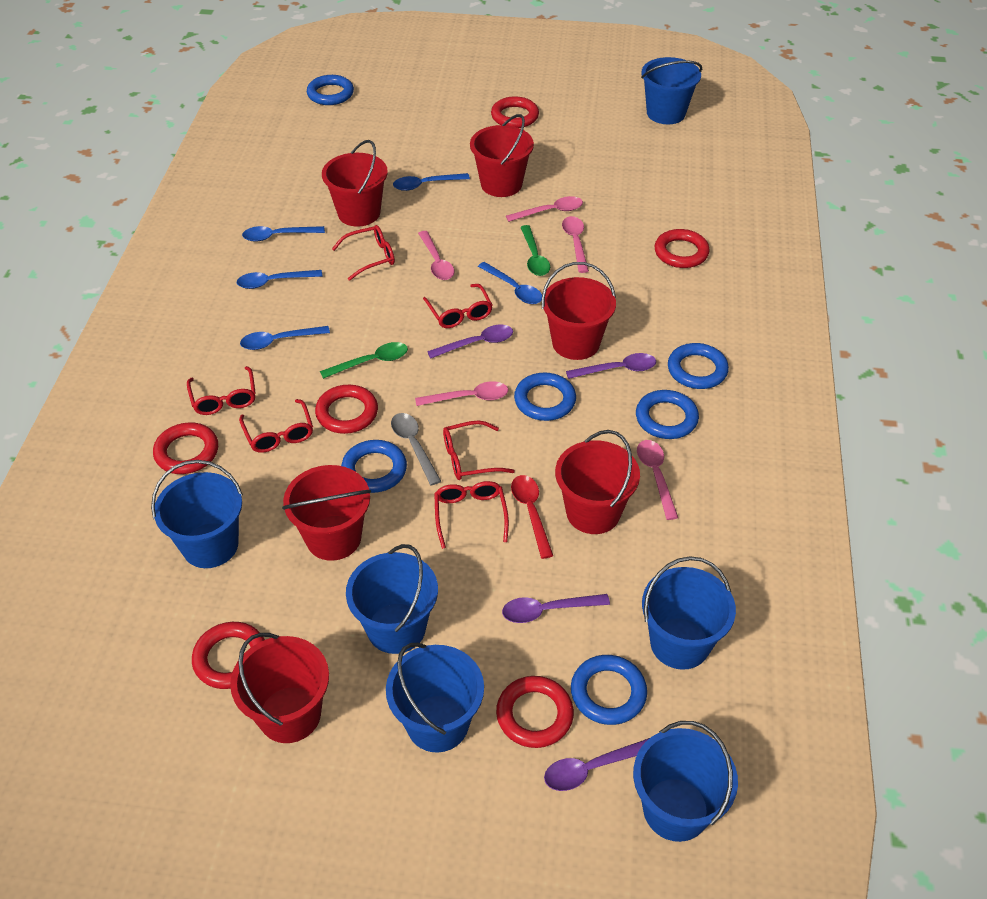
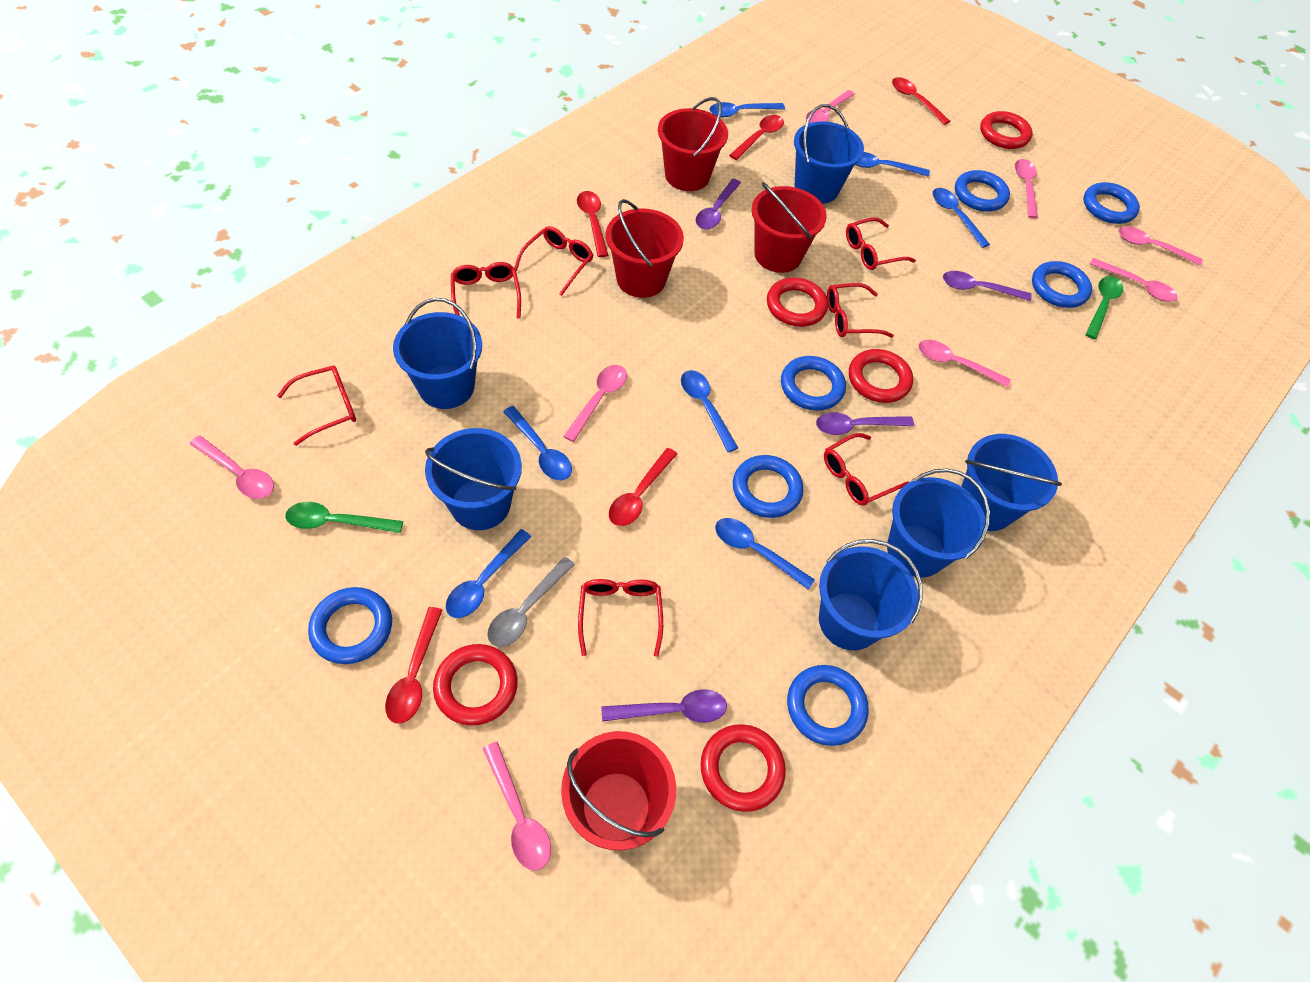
blue ring: [307,75,354,105] [341,440,407,493] [514,373,576,421] [571,655,647,725] [636,390,699,439] [668,343,729,389] = 6 -> [308,587,392,664] [733,455,803,518] [781,356,846,411] [787,665,869,746] [955,170,1010,212] [1032,261,1092,308] [1083,182,1140,224] = 7
blue spoon: [237,270,323,289] [240,326,330,350] [242,226,325,242] [393,173,470,191] [478,262,542,304] = 5 -> [446,529,531,618] [503,406,572,480] [681,370,738,452] [710,102,785,117] [715,518,815,590] [855,152,930,177] [933,188,990,248] = 7
pink spoon: [415,381,508,406] [418,231,454,280] [506,196,583,222] [562,216,589,273] [637,440,678,520] = 5 -> [190,435,274,499] [483,742,551,871] [563,365,627,442] [806,90,855,123] [918,340,1011,387] [1015,159,1038,219] [1090,258,1178,302] [1118,226,1203,266] = 8
red bucket: [230,633,329,743] [282,465,371,561] [322,140,388,227] [470,114,534,197] [542,262,616,360] [555,430,640,534] = 6 -> [561,731,676,850] [606,199,684,298] [658,97,728,191] [751,182,827,273] = 4
red glasses: [187,366,256,415] [239,399,313,453] [332,225,395,281] [423,284,493,328] [434,481,509,549] [443,420,515,480] = 6 -> [277,366,356,446] [451,262,521,319] [514,226,593,296] [578,579,663,657] [824,433,909,506] [827,283,894,338] [846,217,916,270] = 7
red ring: [153,422,218,474] [192,622,265,689] [315,385,378,434] [491,96,539,128] [496,676,574,748] [655,229,710,268] = 6 -> [433,644,518,725] [700,724,786,812] [767,277,828,327] [849,349,913,403] [980,111,1033,149] = 5
red spoon: [511,475,553,559] = 1 -> [385,607,443,724] [577,191,608,257] [609,448,677,526] [729,115,784,160] [892,77,950,125] = 5

